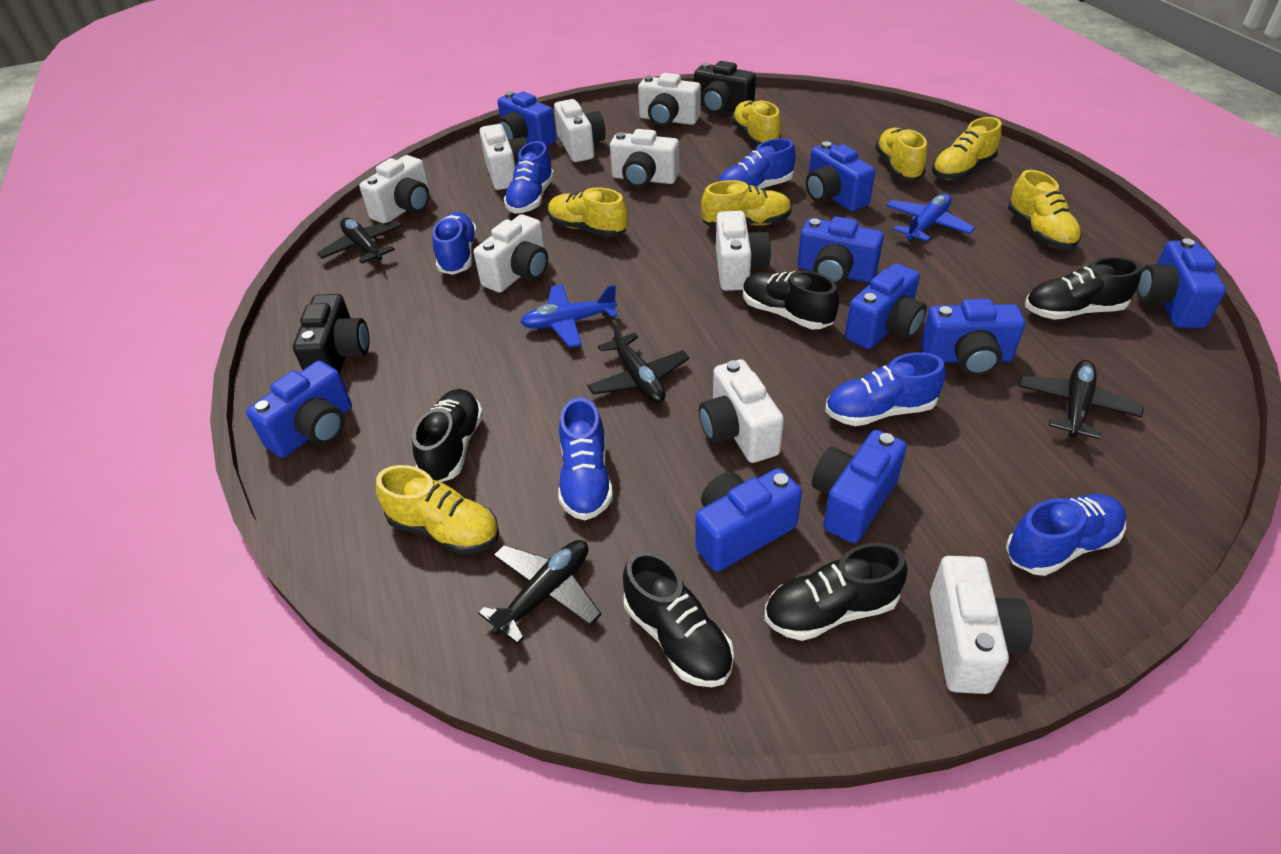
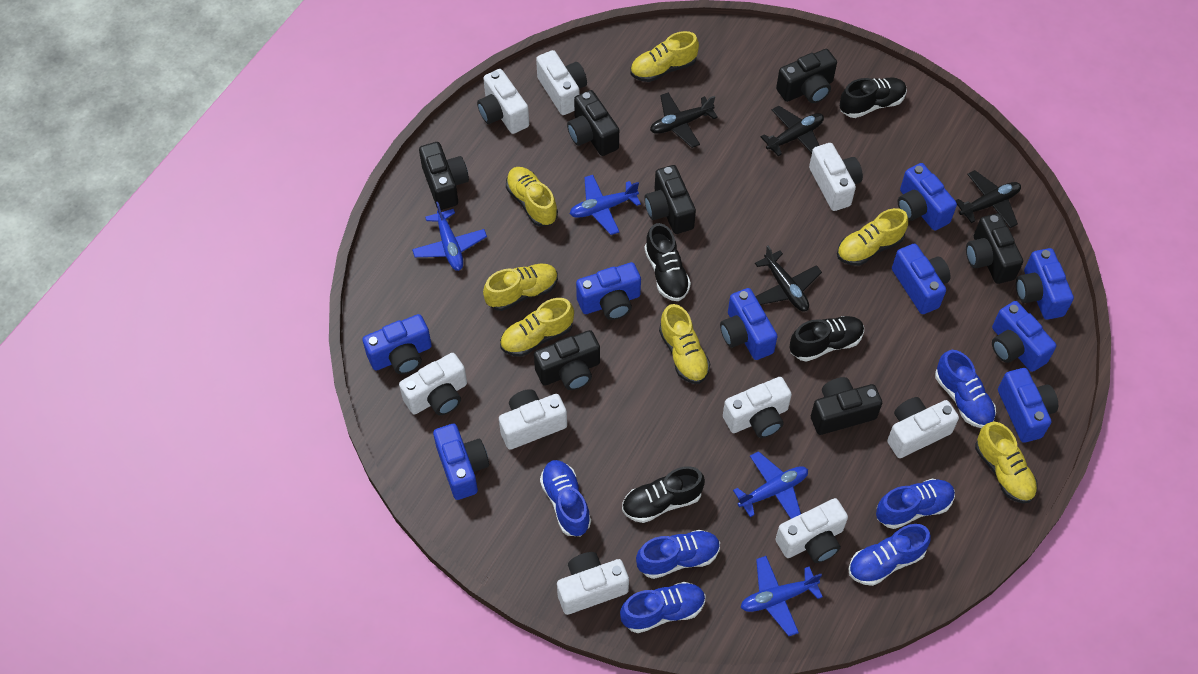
black camera: [293,294,369,374] [694,61,756,114] = 2 -> [419,142,469,210] [534,330,600,390] [567,90,619,156] [644,165,696,234] [776,49,837,103] [811,377,882,435] [966,213,1023,284] = 7
black shoe: [412,389,483,482] [623,551,734,687] [743,271,839,329] [765,543,908,641] [1025,257,1141,320] = 5 -> [622,466,705,523] [645,223,691,301] [790,316,864,362] [840,77,907,118] = 4
blue plane: [520,284,618,348] [886,194,975,243] = 2 -> [412,202,487,271] [570,175,641,235] [733,451,808,519] [740,556,823,636] = 4

